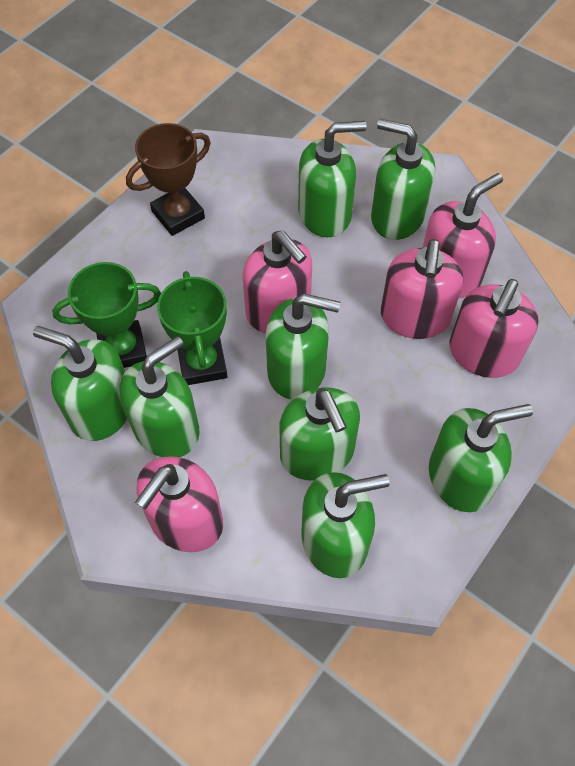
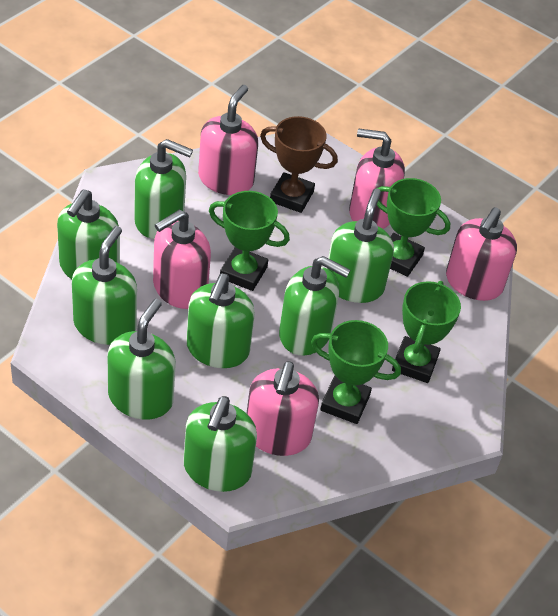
green trophy: [52,262,161,368] [157,271,227,385] = 2 -> [209,191,290,291] [311,320,401,424] [376,178,450,277] [392,281,461,383] = 4

